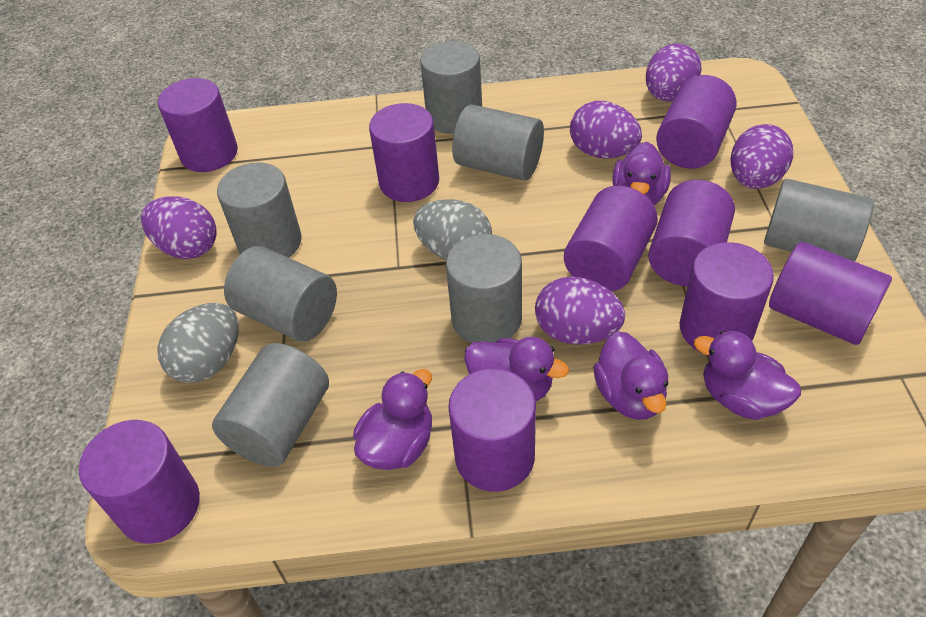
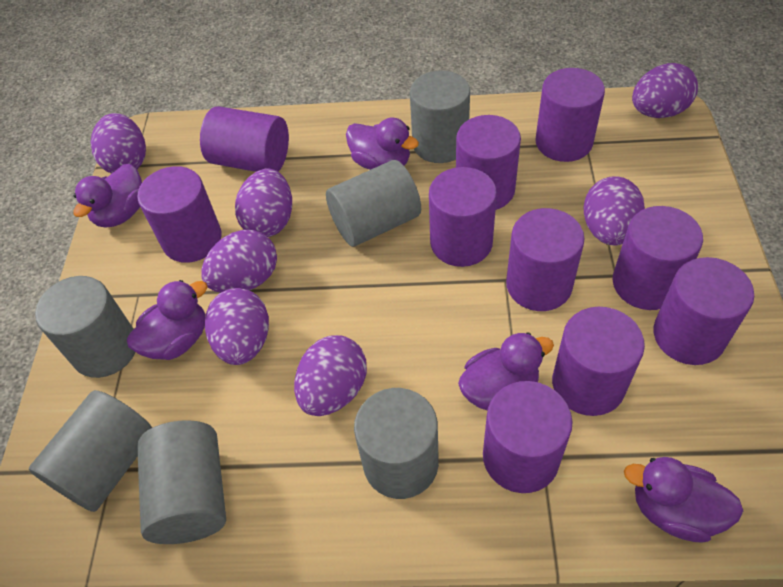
grey cylinder: [212,343,329,467] [217,162,302,258] [224,246,337,342] [420,41,482,134] [446,234,522,343] [452,104,544,181] [764,179,874,262] = 7 -> [29,390,152,512] [35,276,135,378] [137,420,226,544] [326,160,421,247] [354,388,439,499] [410,71,470,163] = 6
grey egg: [157,303,239,383] [413,199,492,260] = 2 -> none = 0
purple cylinder: [79,420,200,544] [158,78,238,172] [369,103,439,202] [448,368,536,492] [564,186,658,292] [648,180,735,286] [656,75,737,169] [679,242,774,356] [769,242,892,345] = 9 -> [137,166,222,263] [200,106,289,172] [429,167,497,267] [456,115,521,210] [483,381,573,493] [506,208,585,311] [535,68,605,162] [552,307,645,416] [613,206,703,310] [653,257,754,365] = 10
purple egg: [141,197,217,259] [535,277,625,345] [570,101,642,159] [646,43,702,102] [730,124,793,189] = 5 -> [91,113,146,173] [201,230,277,293] [205,288,269,365] [235,168,292,237] [294,335,367,416] [584,176,645,246] [632,63,698,118] = 7

